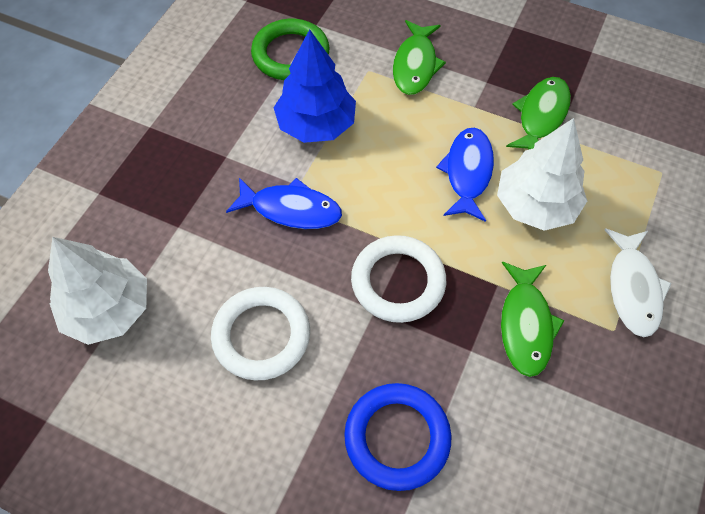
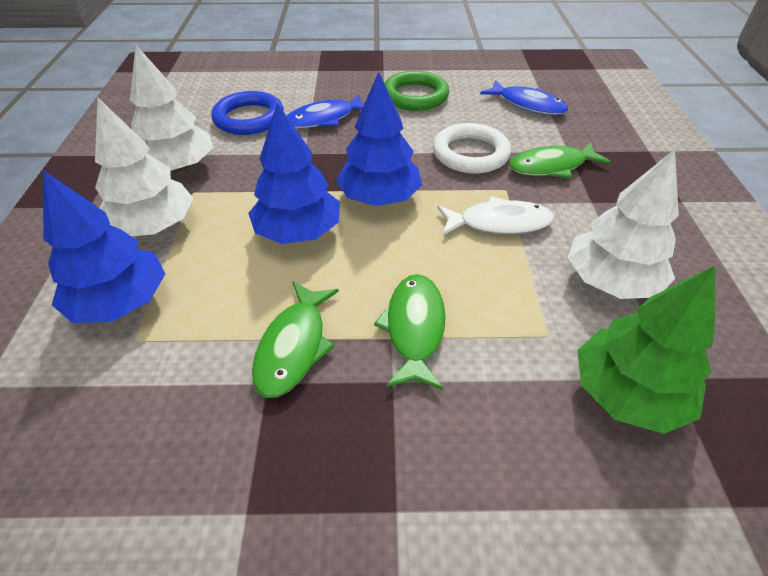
blue tree: [274,29,356,143] = 1 -> [43,170,165,323] [248,103,340,244] [336,72,422,206] = 3
green tree: none = 0 -> [577,266,715,434] = 1
white ring: [211,287,310,381] [351,235,446,323] = 2 -> [433,123,511,174] = 1
white tree: [48,237,147,345] [497,118,587,231] = 2 -> [95,98,193,236] [130,45,213,172] [568,149,679,299] = 3

